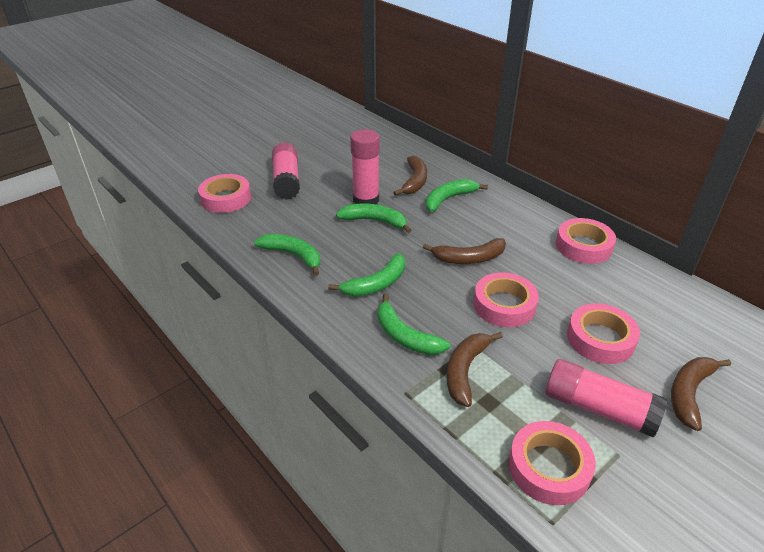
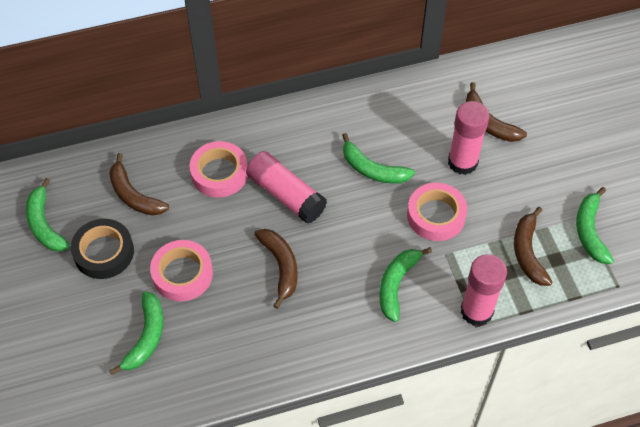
black tape: none = 0 -> [71,219,134,279] = 1
pink tape: [198,174,251,213] [474,272,539,327] [509,421,596,505] [556,218,616,264] [567,303,640,364] = 5 -> [150,240,213,301] [190,141,248,198] [407,183,467,241] = 3

